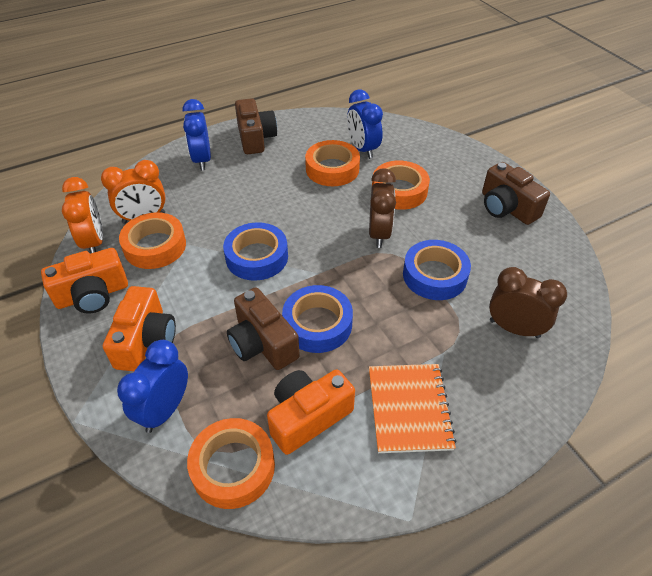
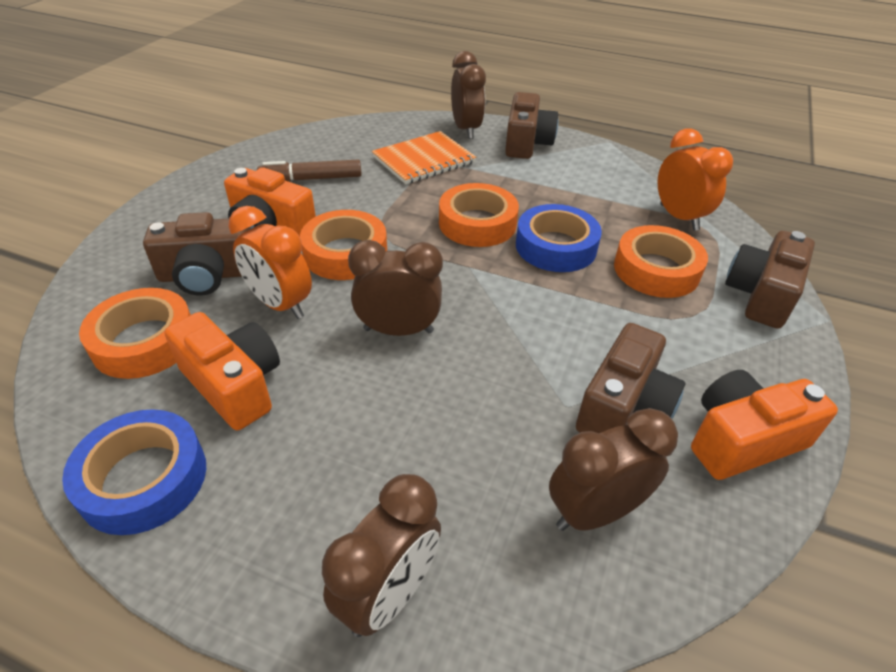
blue clock: [117,340,188,433] [183,99,211,171] [347,90,383,159] = 3 -> none = 0
blue tape: [223,222,288,281] [282,285,353,353] [403,240,471,300] = 3 -> [62,409,206,535] [516,204,602,272] = 2
brown camera: [227,287,300,370] [235,98,277,154] [482,162,550,225] = 3 -> [143,212,251,296] [505,92,558,159] [576,323,685,433] [725,231,815,329] = 4
brown clock: [369,168,396,248] [489,267,567,338] = 2 -> [322,474,441,637] [348,240,443,336] [451,51,486,139] [549,408,678,531] = 4
brown marker: none = 0 -> [257,160,362,182] = 1

